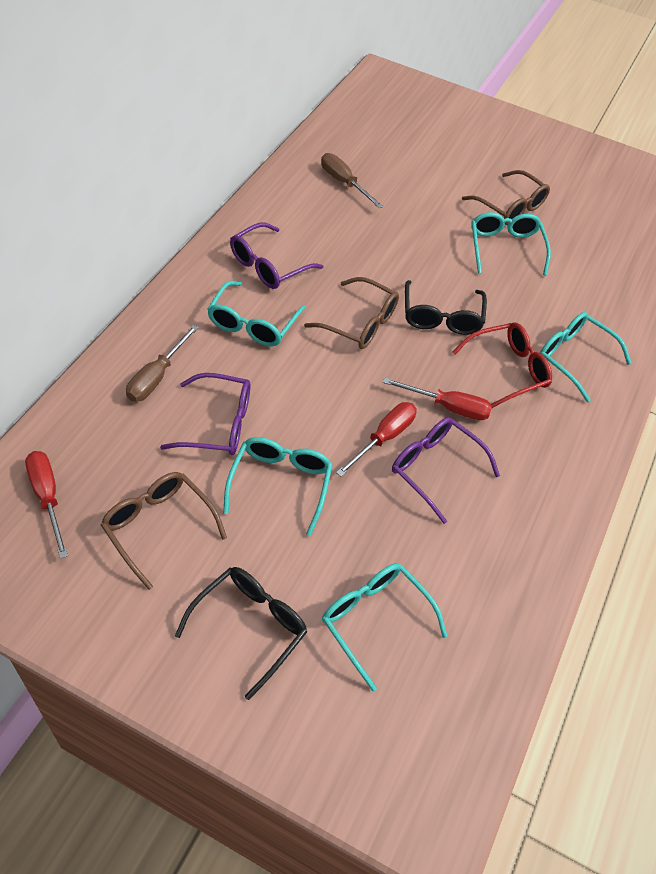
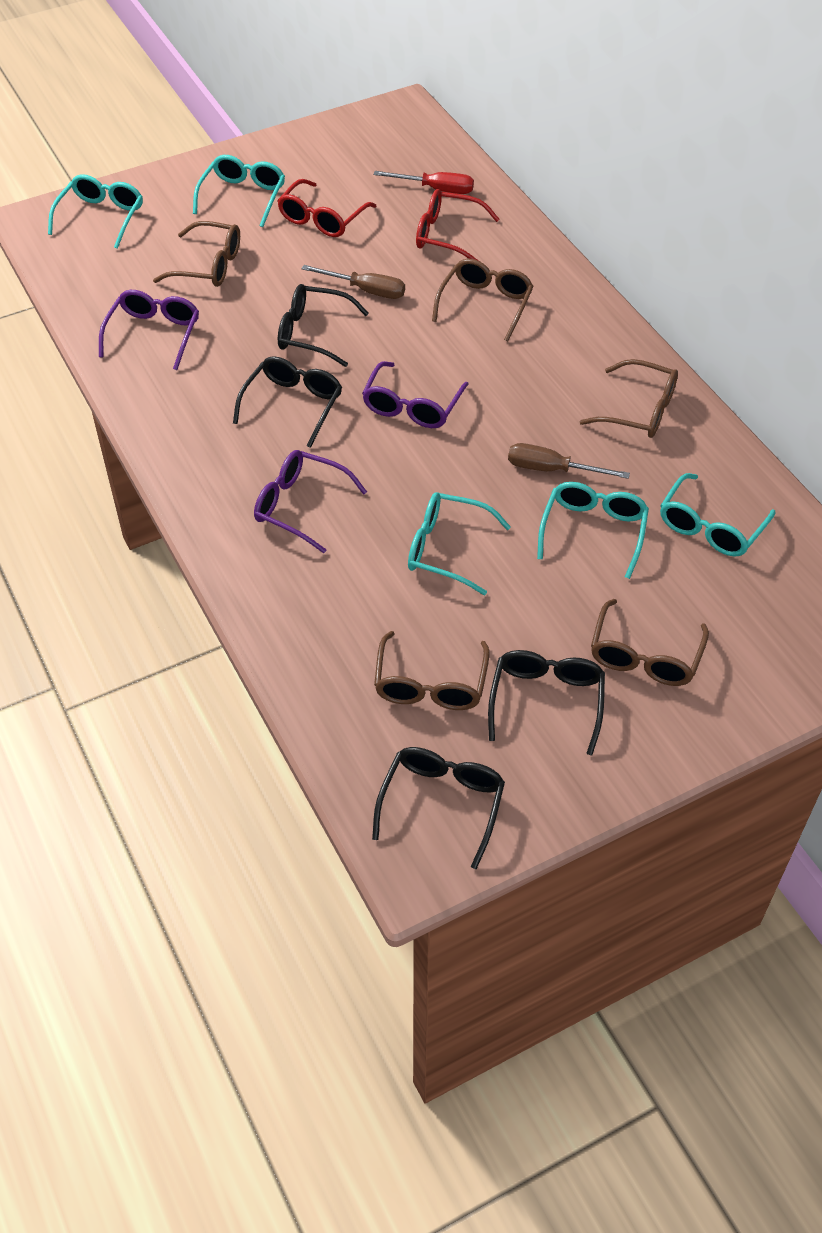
black glasses: [175,567,307,700] [405,280,487,335] = 2 -> [233,356,342,448] [278,284,369,367] [372,747,505,869] [488,650,605,756] = 4
brown glasses: [101,472,227,590] [304,277,399,349] [462,170,550,225] = 3 -> [153,221,240,287] [374,631,490,710] [432,259,534,342] [580,359,678,438] [591,599,709,686] = 5
red glasses: [452,322,552,408] = 1 -> [277,179,376,237] [416,189,499,261] = 2
red screwdriver: [25,451,68,559] [336,402,417,477] [383,378,492,420] = 3 -> [374,171,474,194] = 1

